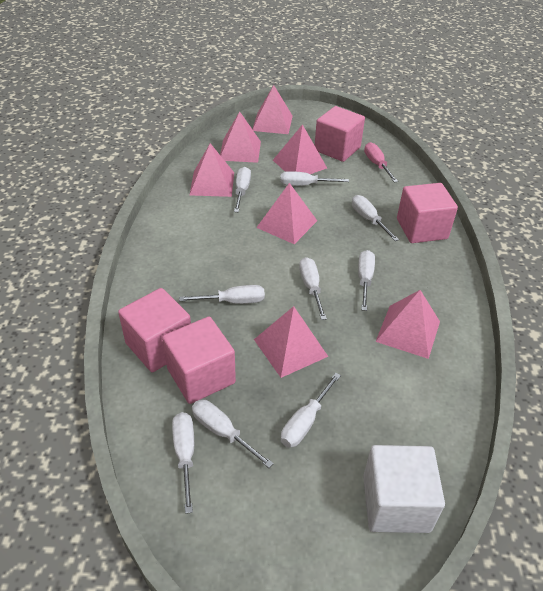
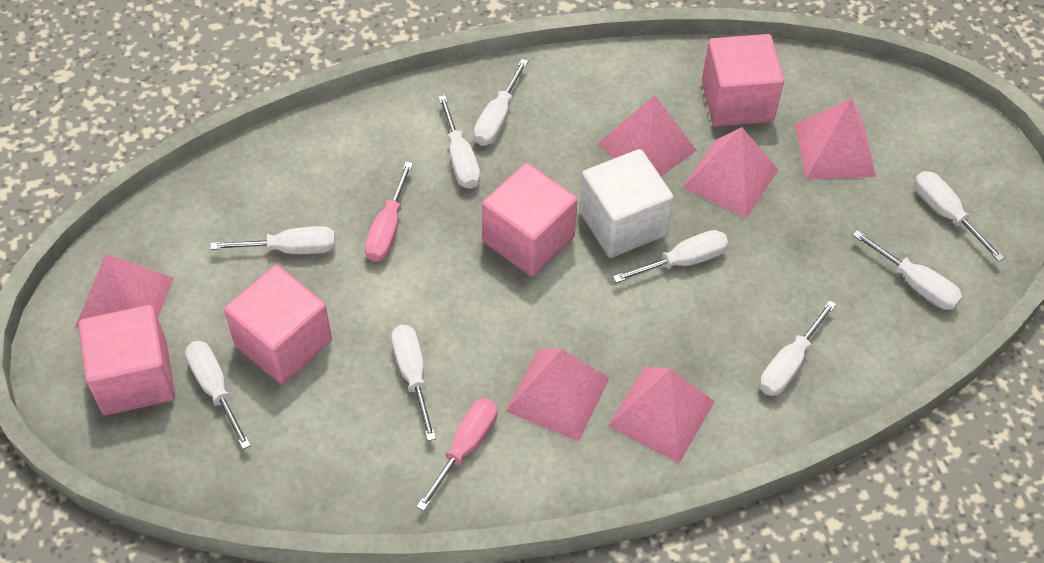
pink pyramid: [190,143,234,197] [220,111,261,163] [252,85,293,134] [254,306,328,378] [256,183,317,244] [273,124,327,174] [376,290,440,359] = 7 -> [75,254,174,328] [506,349,610,442] [598,95,697,176] [608,366,715,463] [682,127,778,218] [795,98,876,179] = 6
pink screwdriver: [364,142,398,183] = 1 -> [365,162,413,262] [416,398,498,511] = 2

